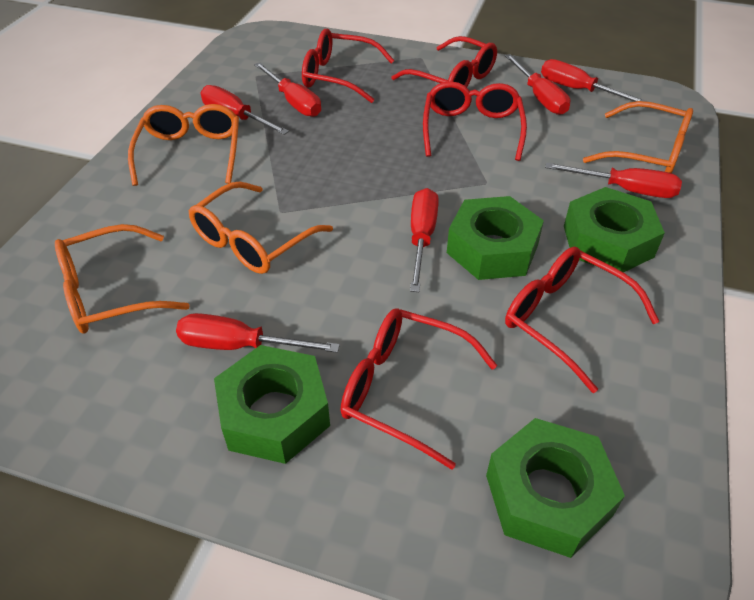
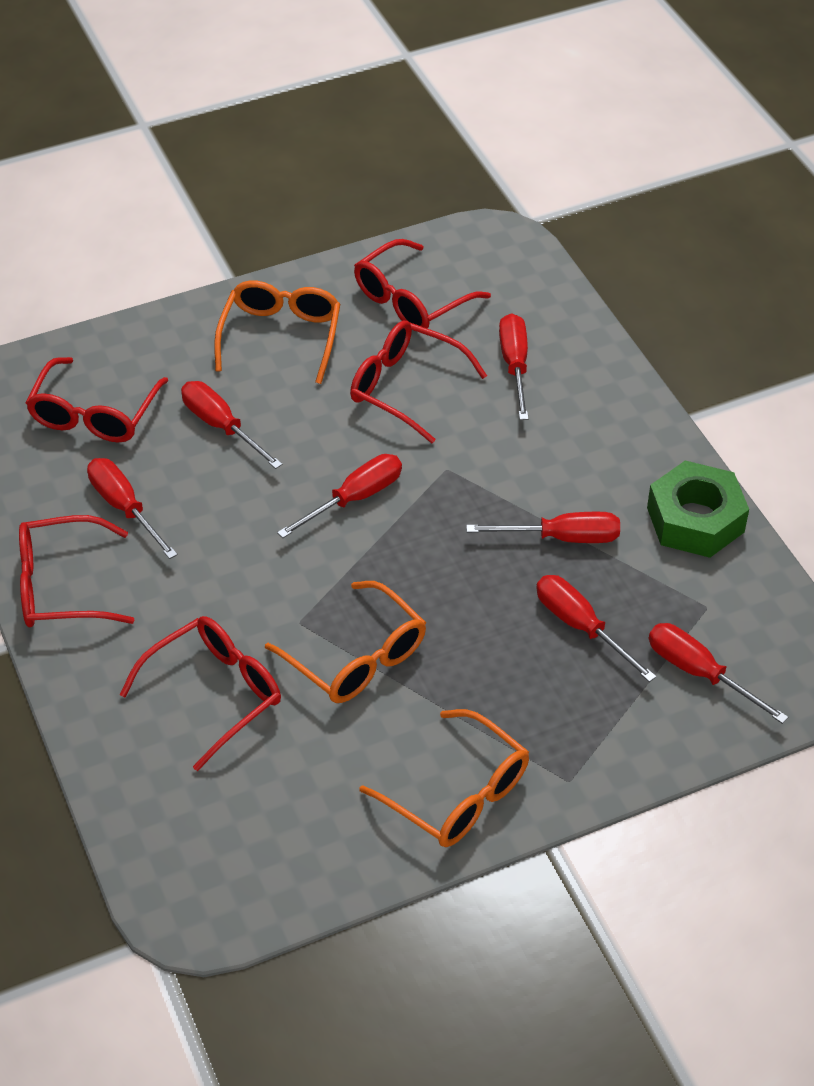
green nut: [214,345,330,464] [447,196,544,280] [486,418,625,558] [564,187,665,272] = 4 -> [647,460,749,558] = 1
orange glasses: [55,224,190,334] [128,104,239,186] [188,181,333,274] [583,101,693,173] = 4 -> [214,280,340,384] [265,581,426,703] [359,709,529,847] = 3

